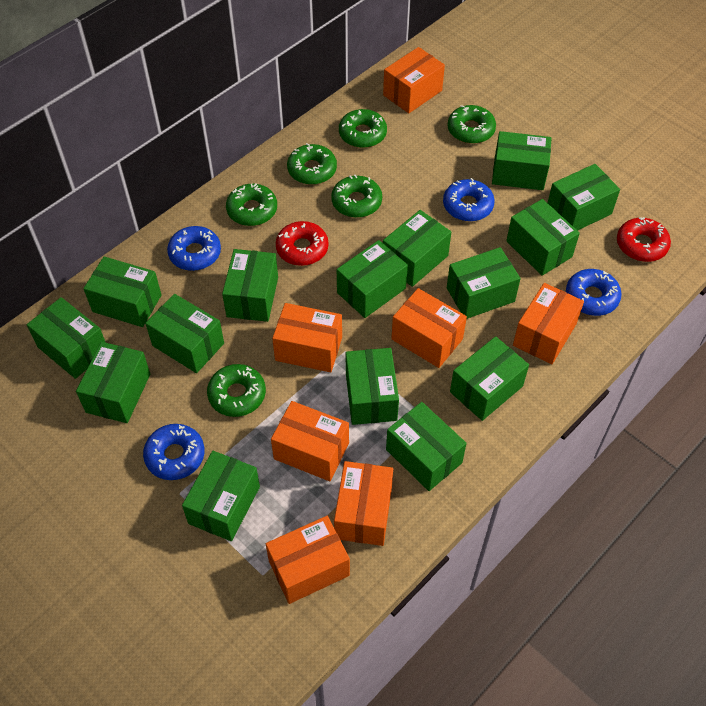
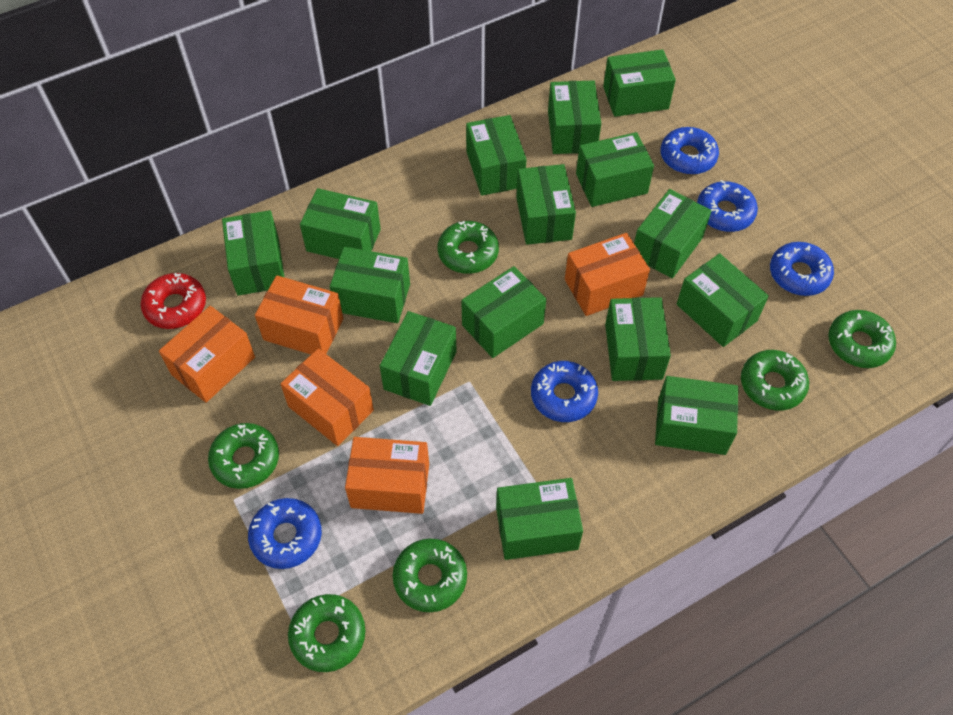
blue donut: [143,424,205,480] [167,226,221,271] [443,178,495,221] [566,269,622,316] = 4 -> [248,498,322,569] [531,361,598,422] [661,127,719,175] [697,180,758,232] [770,242,834,296] = 5
orange box: [266,516,350,604] [271,401,349,481] [272,303,342,372] [334,461,393,546] [383,47,445,113] [391,288,467,368] [513,283,584,364] = 7 -> [159,306,255,403] [255,275,343,354] [280,348,374,446] [345,437,429,514] [565,233,650,316] = 5
red donut: [276,221,329,266] [617,217,671,262] = 2 -> [141,273,206,329] = 1

